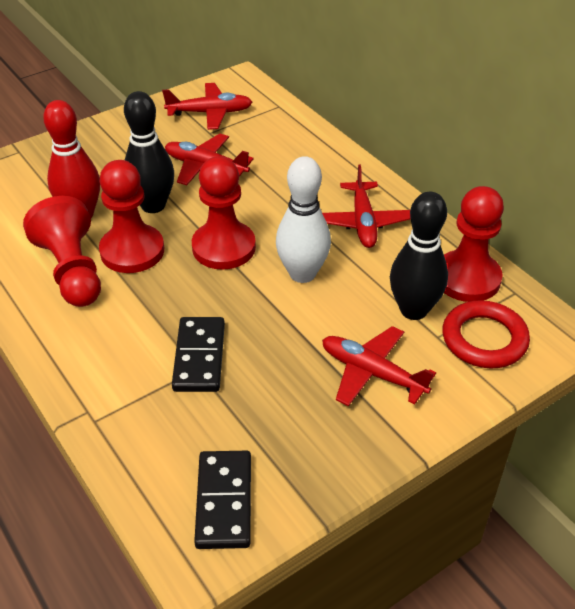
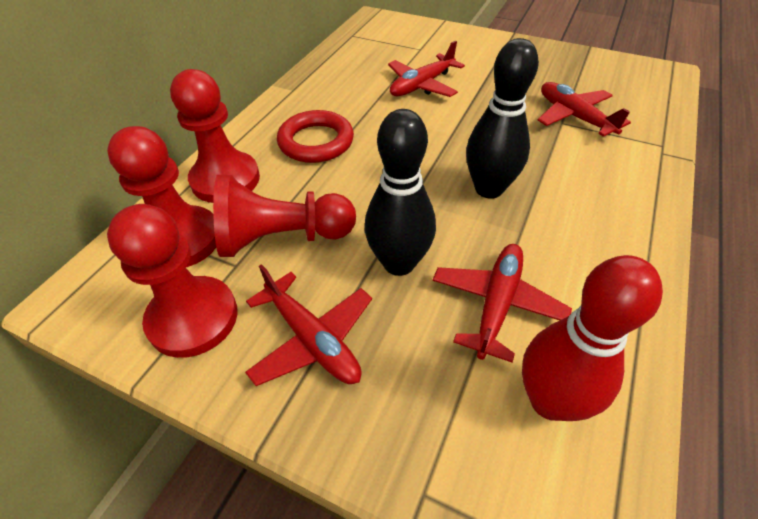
black domino: [172,317,225,392] [194,451,251,549] = 2 -> none = 0
white bowling pin: [276,156,331,283] = 1 -> none = 0

